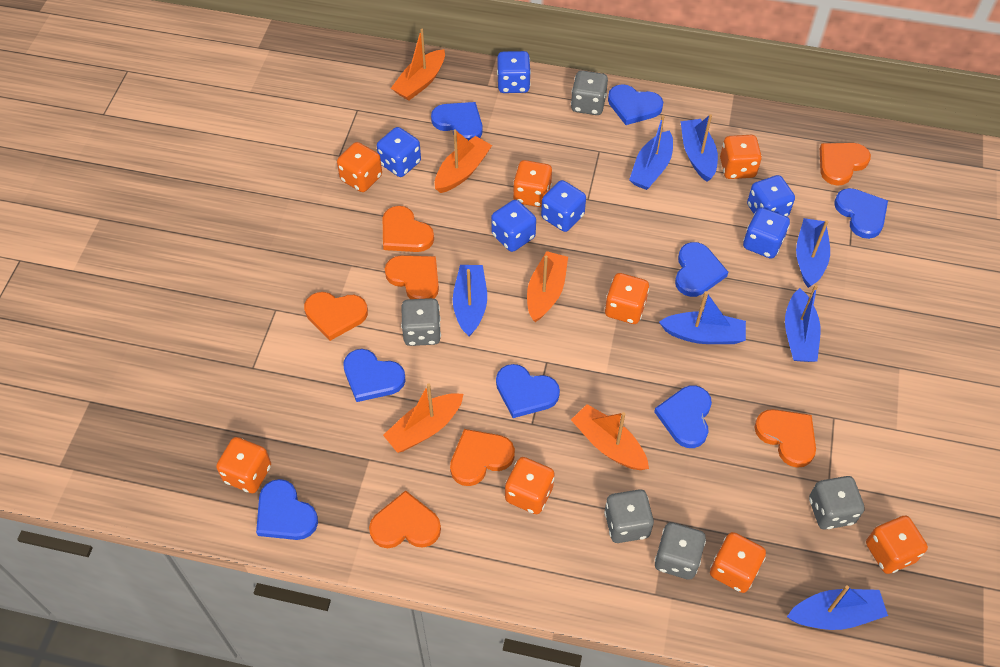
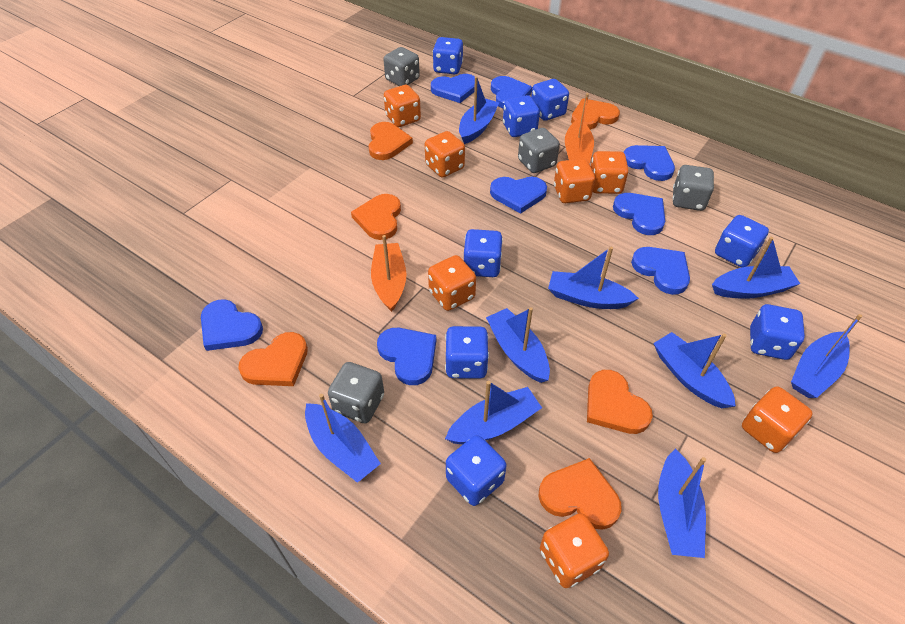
blue boat: [453,265,487,337] [629,115,673,190] [659,291,746,344] [681,114,718,182] [785,284,821,362] [787,585,888,630] [796,218,830,288] = 7 -> [305,394,381,483] [445,381,542,444] [459,77,499,144] [486,307,550,383] [548,247,639,309] [653,332,736,408] [658,449,706,558] [712,237,800,299] [791,314,862,398] = 9
blue dice: [377,127,421,177] [491,200,536,252] [497,51,531,93] [541,180,586,232] [743,207,790,259] [747,175,795,216] = 6 -> [433,37,463,74] [445,326,489,379] [446,435,507,506] [464,229,503,277] [503,95,540,137] [531,79,569,121] [715,215,769,267] [750,304,805,360] = 8
grey dice: [401,298,441,346] [571,70,608,115] [604,489,654,543] [655,522,706,580] [809,476,865,530] = 5 -> [328,362,384,423] [383,47,420,86] [518,128,560,173] [672,165,714,211] = 4
orange boat: [383,383,463,453] [391,29,445,100] [435,129,492,193] [527,251,568,322] [571,404,649,470] = 5 -> [371,235,406,312] [565,93,594,164] = 2
orange dice: [216,437,271,493] [337,142,382,192] [505,457,555,514] [513,160,552,207] [605,273,649,324] [710,532,766,593] [720,135,762,179] [866,515,928,574] = 8 -> [384,85,421,127] [425,131,465,178] [428,255,476,311] [540,513,609,588] [554,158,595,203] [591,151,629,194] [742,386,813,453] = 7
orange heart: [304,292,368,341] [369,490,441,548] [383,206,434,252] [385,255,439,299] [450,429,515,486] [754,409,816,468] [820,143,871,186] = 7 -> [238,332,308,386] [351,194,401,240] [369,122,413,160] [538,458,622,530] [571,98,620,130] [587,370,653,434] = 6

